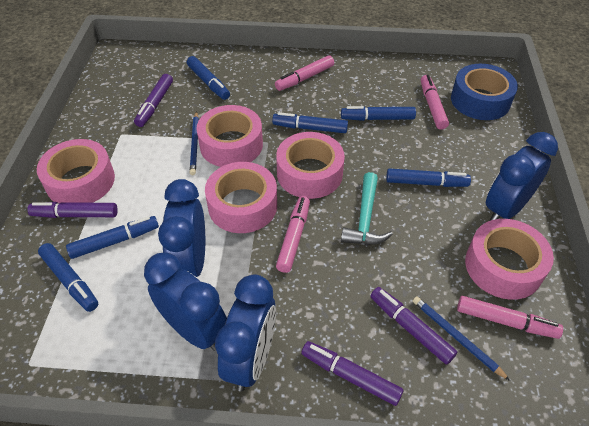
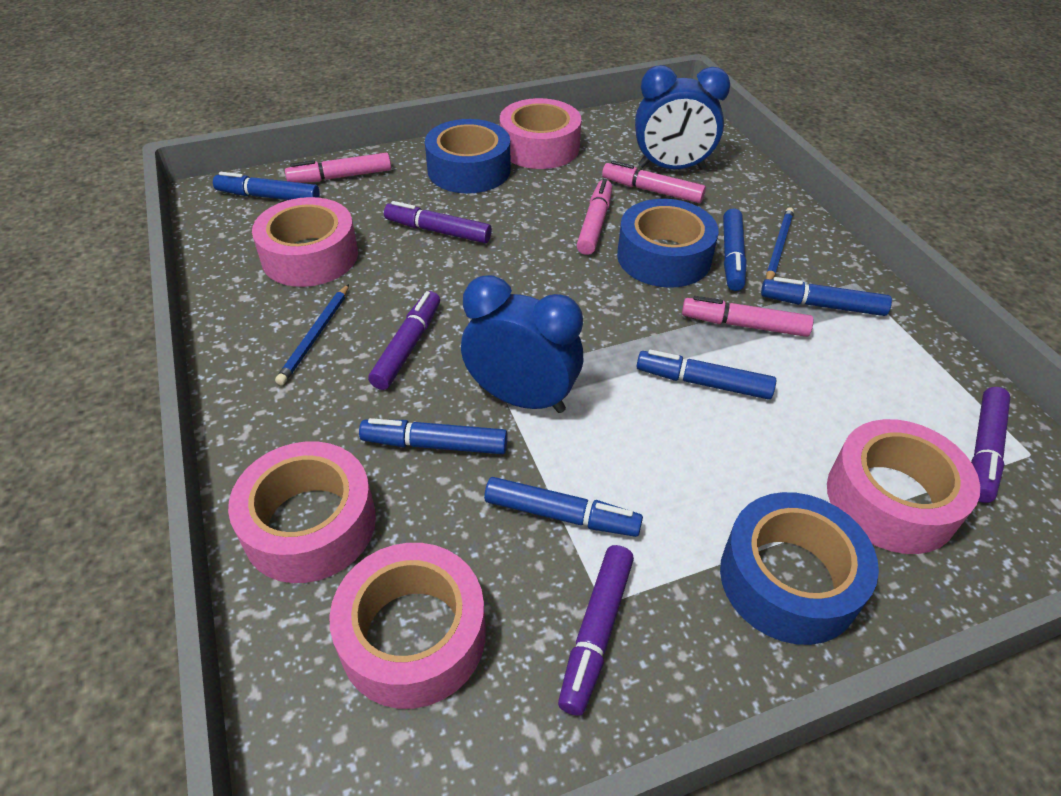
blue clock: [144,252,227,351] [158,179,205,277] [215,275,276,391] [486,132,558,221] = 4 -> [461,275,583,413] [635,65,730,170] = 2
blue tape: [451,64,518,120] = 1 -> [425,119,511,193] [617,199,719,288] [720,492,879,645] = 3
turquoise hammer: [341,172,393,245] = 1 -> none = 0

